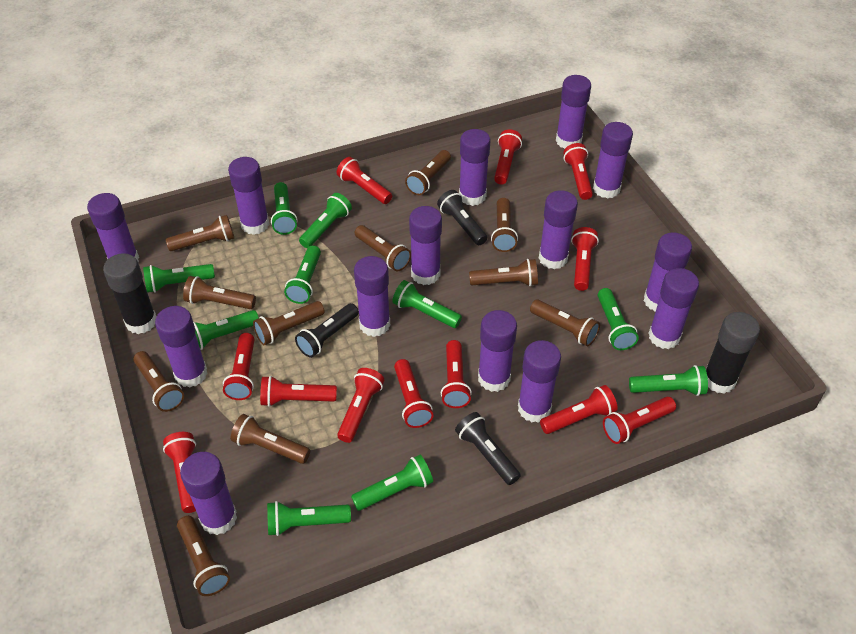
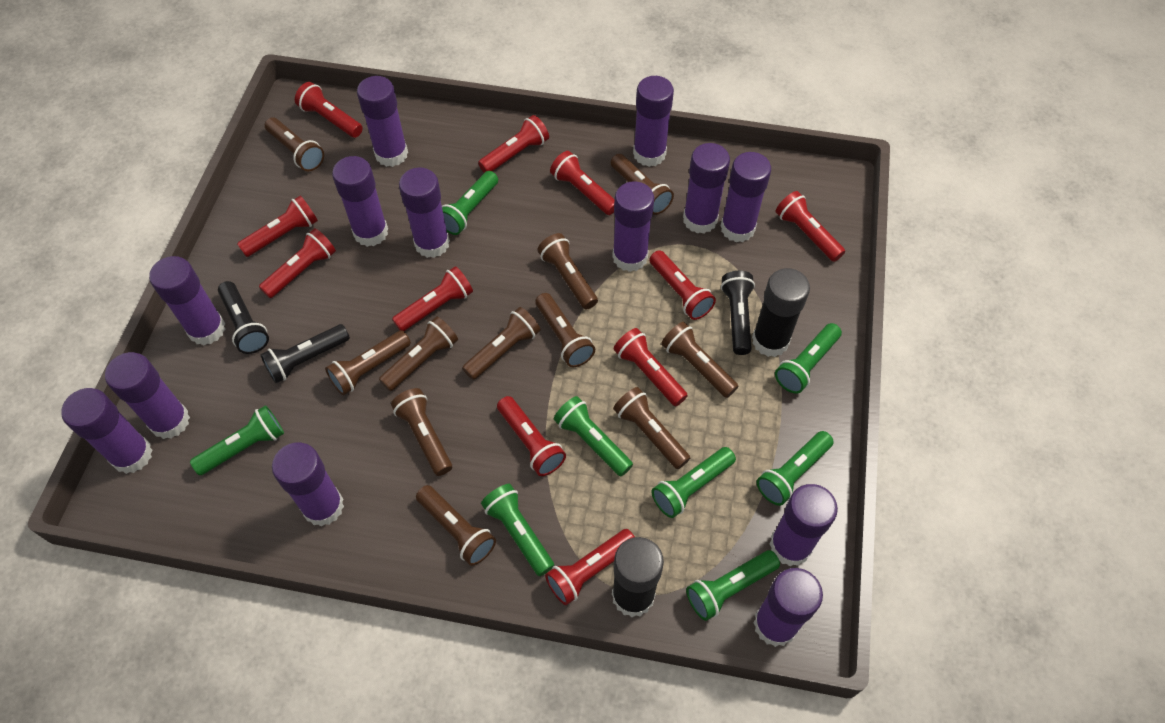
green flashlight: [143,264,215,293] [193,310,259,350] [267,501,351,536] [271,182,298,235] [284,245,321,304] [299,193,352,248] [351,455,433,511] [392,280,462,328] [598,288,639,350] [629,365,708,396] = 10 -> [190,405,284,475] [442,171,498,235] [481,484,554,576] [554,396,633,476] [651,447,736,518] [686,550,780,621] [757,431,834,506] [775,323,842,394] = 8
purple glue stick: [87,193,139,262] [155,306,208,388] [180,452,237,535] [228,157,269,235] [354,256,390,337] [409,206,442,285] [459,129,490,206] [478,310,517,392] [518,340,561,423] [538,190,578,269] [556,75,591,149] [593,122,633,199] [644,232,692,312] [648,268,699,349] = 14 -> [61,388,152,474] [105,352,190,439] [149,256,226,345] [272,442,344,527] [332,156,388,247] [357,76,408,167] [399,168,450,258] [612,181,654,272] [633,76,674,167] [683,143,730,234] [721,152,771,242] [753,568,823,647] [769,484,838,566] = 13
red flashlight: [163,432,196,513] [223,333,255,400] [260,376,337,407] [337,157,392,204] [337,368,384,443] [394,359,434,428] [441,340,472,408] [494,129,522,185] [540,385,618,434] [563,143,593,200] [571,227,599,291] [603,397,676,444] = 12 -> [237,196,318,257] [259,228,336,298] [295,82,363,138] [392,266,473,331] [478,115,549,173] [497,396,566,476] [545,529,635,605] [550,151,614,215] [614,328,688,406] [649,250,716,320] [776,191,845,262] = 11

